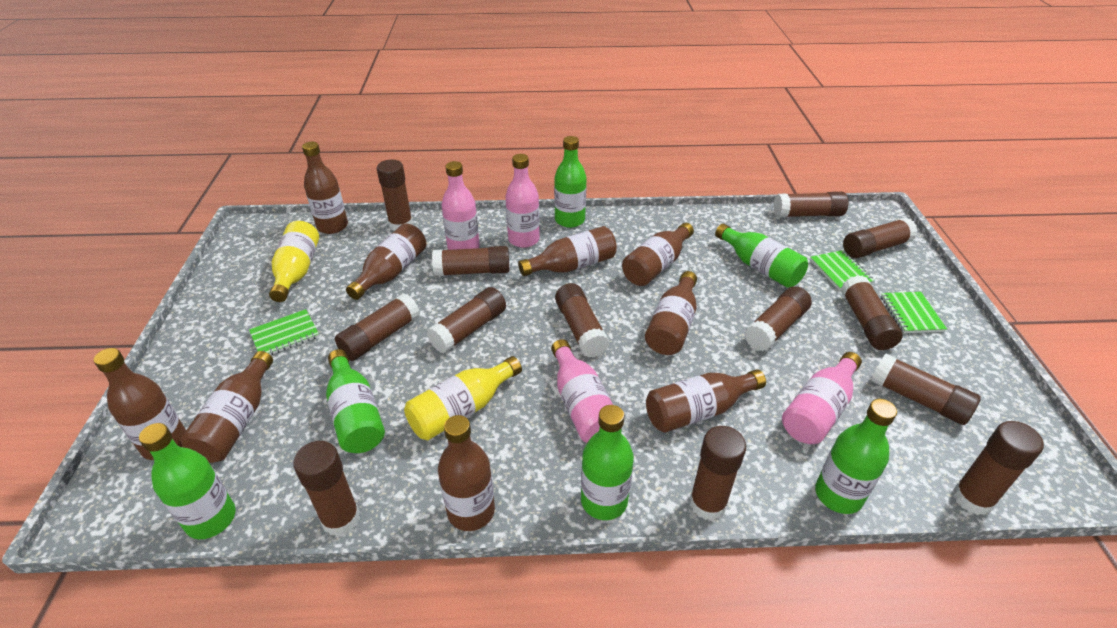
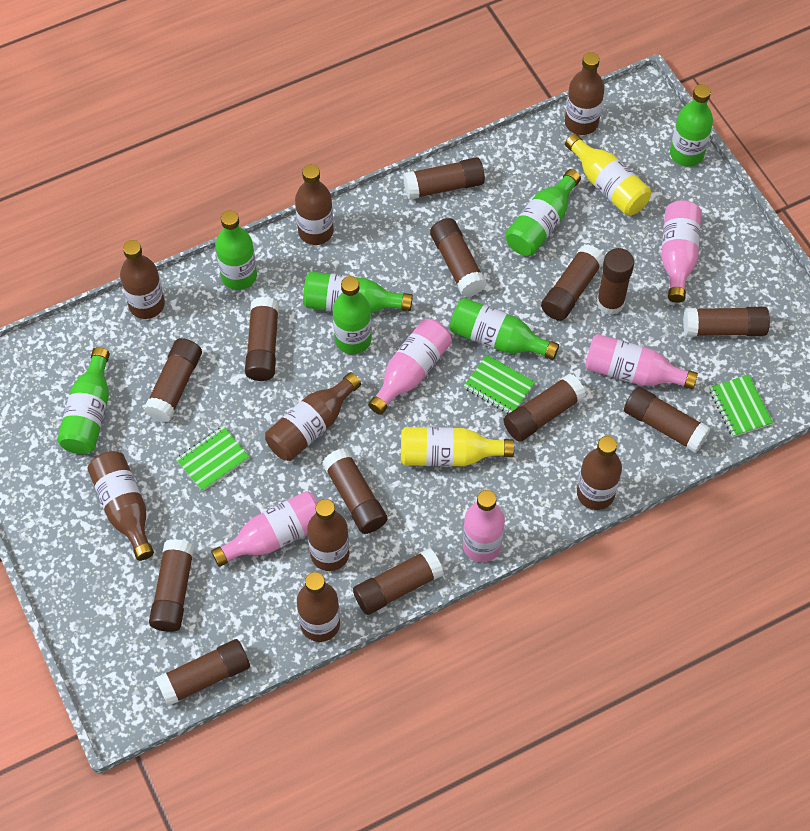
brown bottle: [94,348,186,460] [181,351,273,463] [302,142,348,234] [346,223,426,300] [438,415,495,531] [518,226,617,276] [622,223,694,286] [645,271,697,355] [646,369,766,433] = 9 -> [88,451,154,561] [120,240,165,319] [265,372,361,461] [295,164,334,245] [297,572,340,642] [307,499,350,571] [565,52,605,135] [577,436,622,510] = 8
green bottle: [139,423,236,539] [326,349,385,453] [554,136,587,228] [581,405,634,520] [715,224,808,288] [815,399,897,514] = 6 -> [57,347,110,454] [215,210,257,290] [303,272,413,313] [333,276,372,354] [450,298,559,360] [505,169,581,256] [670,84,713,167] = 7
pink bottle: [442,161,480,250] [505,154,540,248] [551,339,613,443] [782,352,862,444] = 4 -> [211,491,318,567] [368,319,452,415] [463,490,505,562] [585,334,698,389] [661,200,701,303] = 5

